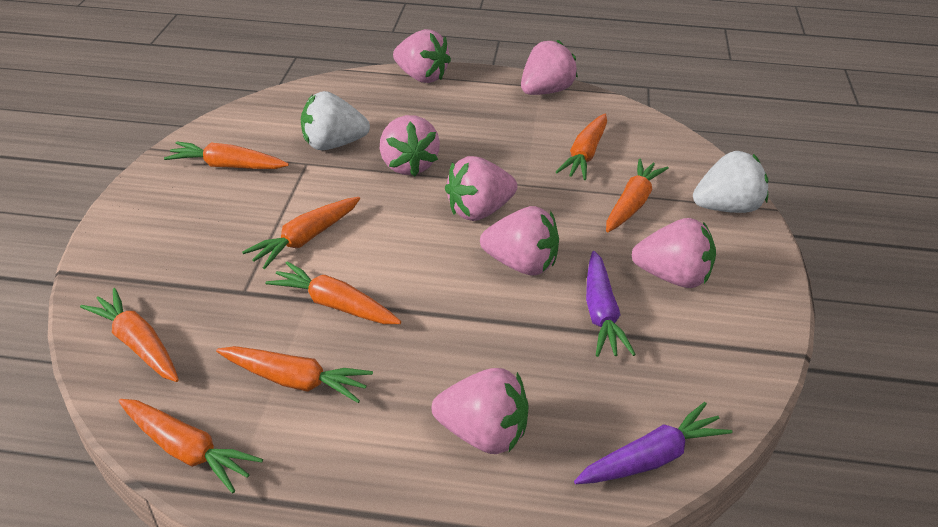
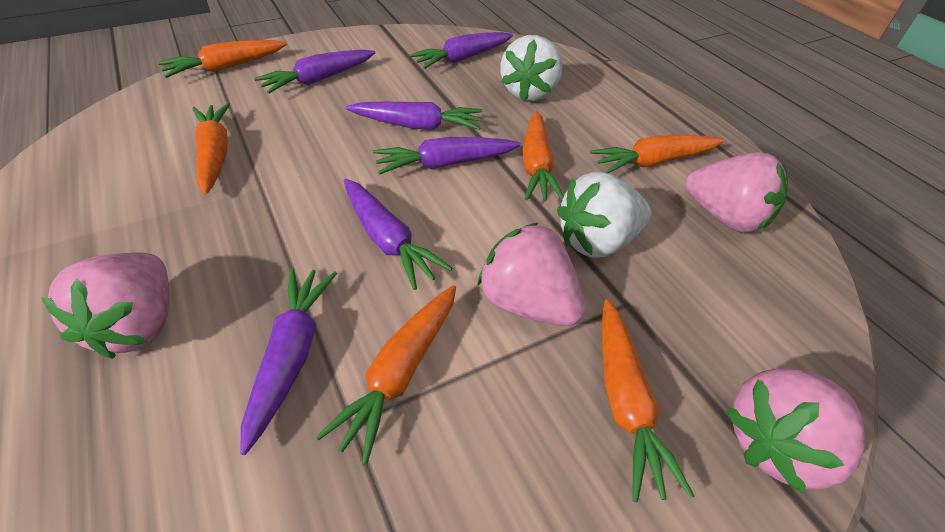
orange carrot: [80,288,179,382] [118,399,263,493] [164,141,289,169] [216,346,373,403] [242,197,360,269] [265,261,401,324] [556,114,607,180] [606,158,669,232] = 8 -> [158,40,287,78] [193,103,230,195] [316,285,456,465] [522,111,564,201] [590,135,724,173] [602,299,695,502] = 6
pink strawberry: [380,115,440,177] [393,29,451,83] [432,368,529,454] [445,156,517,221] [480,206,559,276] [521,40,578,95] [632,218,716,288] = 7 -> [41,252,170,359] [477,222,585,326] [685,152,788,233] [726,368,865,494] = 4
purple carrot: [574,402,733,484] [586,251,636,357] = 2 -> [241,268,337,455] [255,49,375,94] [344,179,452,290] [346,102,483,130] [373,137,521,175] [409,32,513,69] = 6

